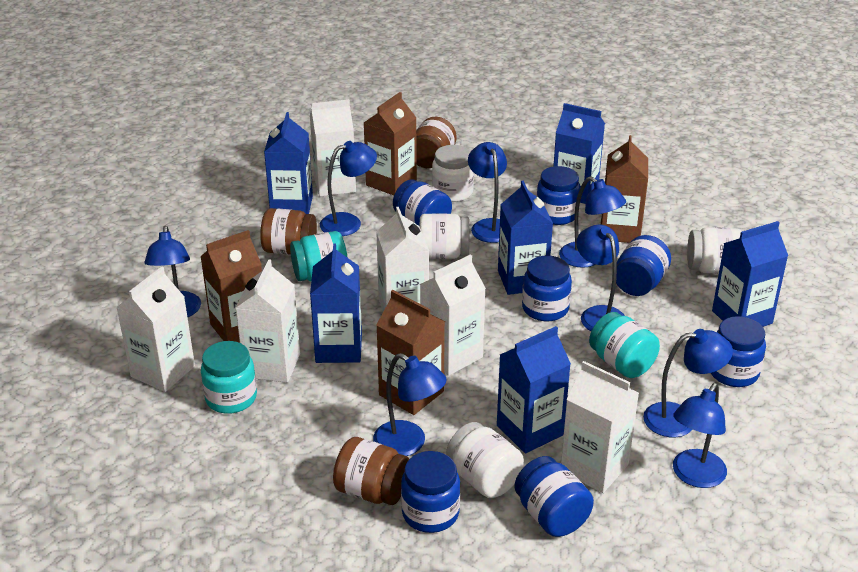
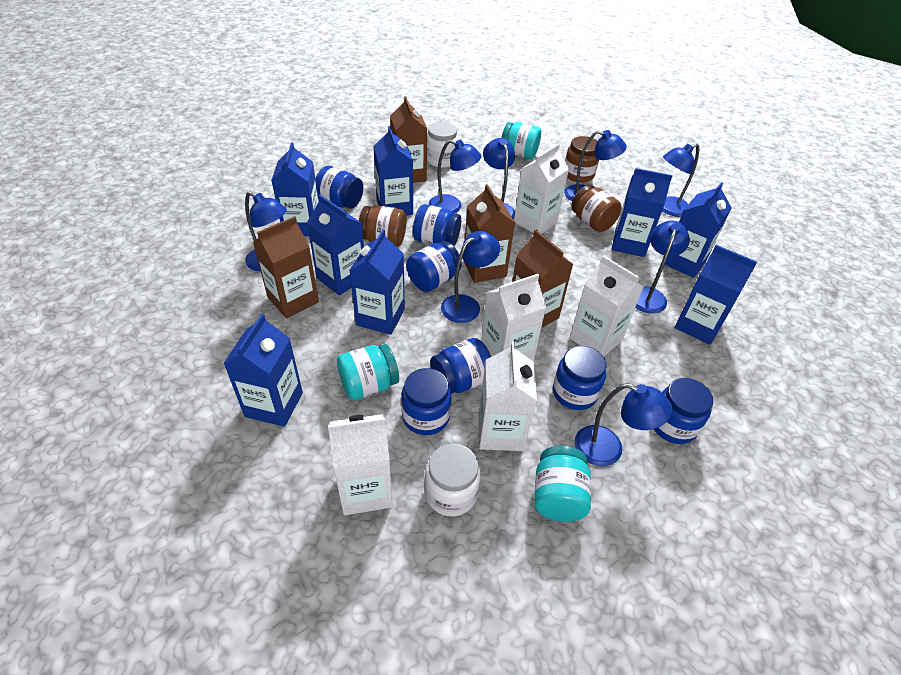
blue carton: [264,112,313,214] [310,243,362,363] [497,326,571,454] [498,181,553,295] [553,103,605,204] [712,221,788,327] = 6 -> [223,314,303,427] [271,142,319,236] [307,195,364,296] [350,230,405,335] [373,126,413,216] [612,168,673,257] [665,182,732,278] [675,245,757,345] = 8
white carton: [116,267,195,392] [235,259,300,383] [310,99,356,196] [376,207,429,311] [420,254,486,376] [561,361,639,493] = 6 -> [328,414,393,515] [479,342,537,451] [481,274,546,361] [514,144,569,234] [570,255,643,357] = 5
white jar: [420,213,469,259] [432,145,474,202] [446,422,524,498] [687,227,742,274] = 4 -> [425,444,481,517] [427,122,459,168] = 2

